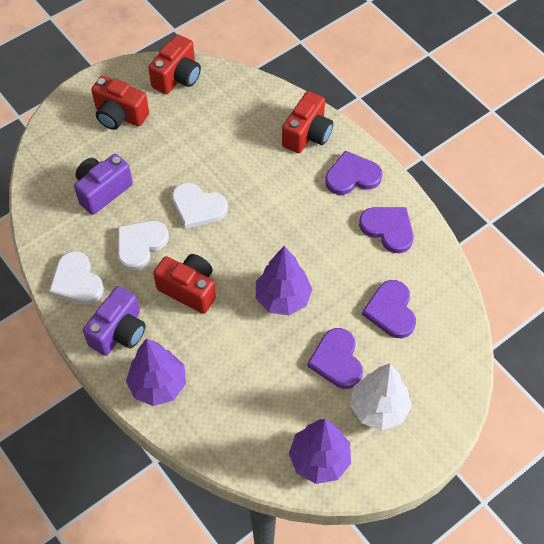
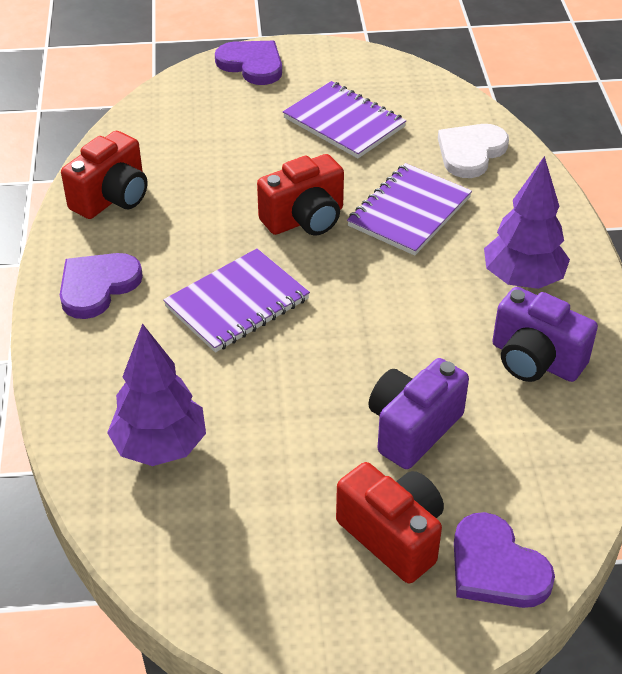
purple heart: [307,328,363,389] [325,150,383,195] [359,207,414,254] [362,280,416,338] = 4 -> [60,253,143,319] [215,41,282,85] [454,512,555,608] = 3
purple notebook: none = 0 -> [163,249,310,353] [283,81,406,158] [347,163,472,256] = 3
purple tree: [126,338,186,406] [256,246,313,315] [289,419,351,484] = 3 -> [107,323,206,466] [484,156,570,289] = 2
red camera: [91,76,149,130] [148,34,201,94] [153,254,216,314] [282,91,333,153] = 4 -> [61,131,147,219] [257,154,344,235] [336,462,444,583] = 3
white heart: [49,251,104,304] [118,221,169,271] [172,182,228,229] = 3 -> [438,124,509,178] = 1
white tree: [350,364,412,430] = 1 -> none = 0

